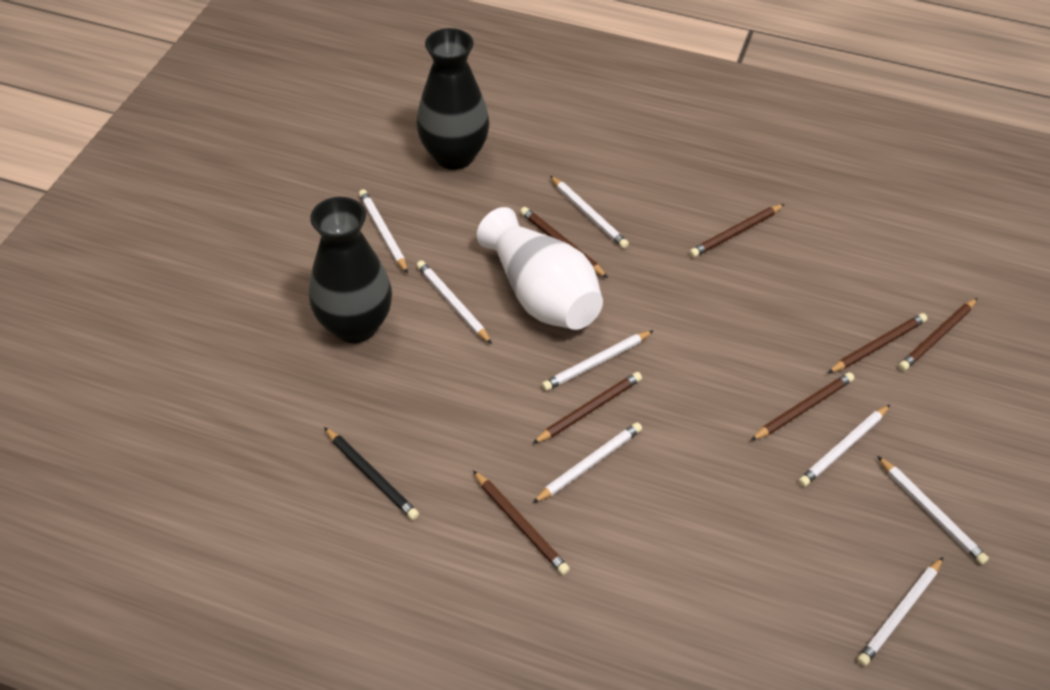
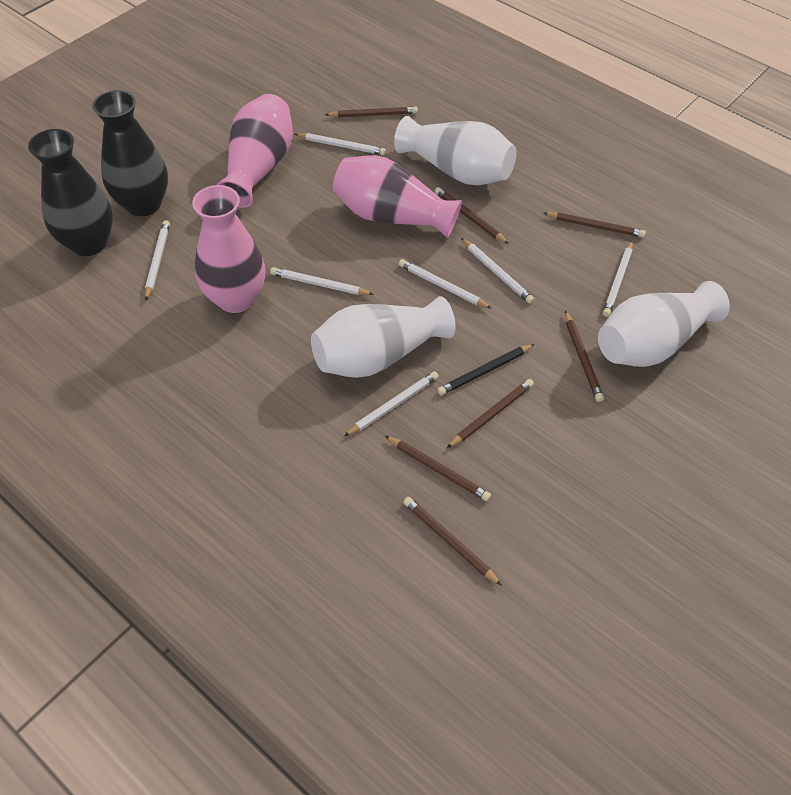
pink vase: none = 0 -> [192,185,265,313] [216,94,293,208] [333,155,462,238] = 3
white pencil: [359,189,408,273] [417,260,492,344] [533,422,642,503] [542,330,654,391] [550,176,629,249] [798,405,890,487] [857,557,943,666] [877,456,989,565] = 8 -> [145,220,170,300] [270,267,374,295] [295,133,386,155] [344,371,439,436] [399,259,492,309] [461,238,534,304] [603,241,633,317] = 7
white vase: [477,207,603,330] = 1 -> [311,296,456,378] [394,116,516,185] [598,281,730,367] = 3

